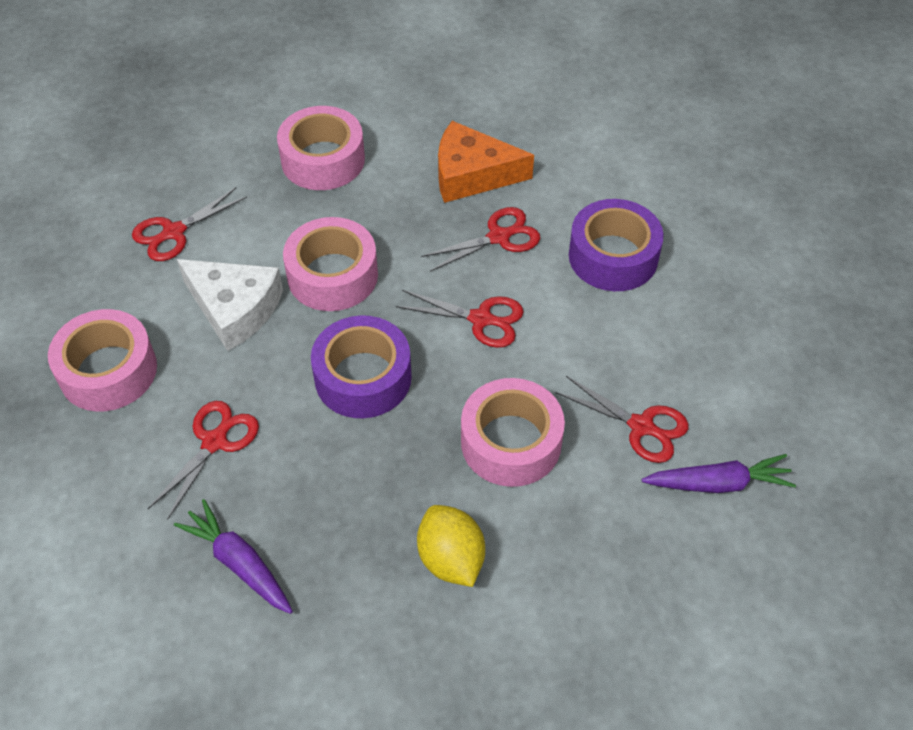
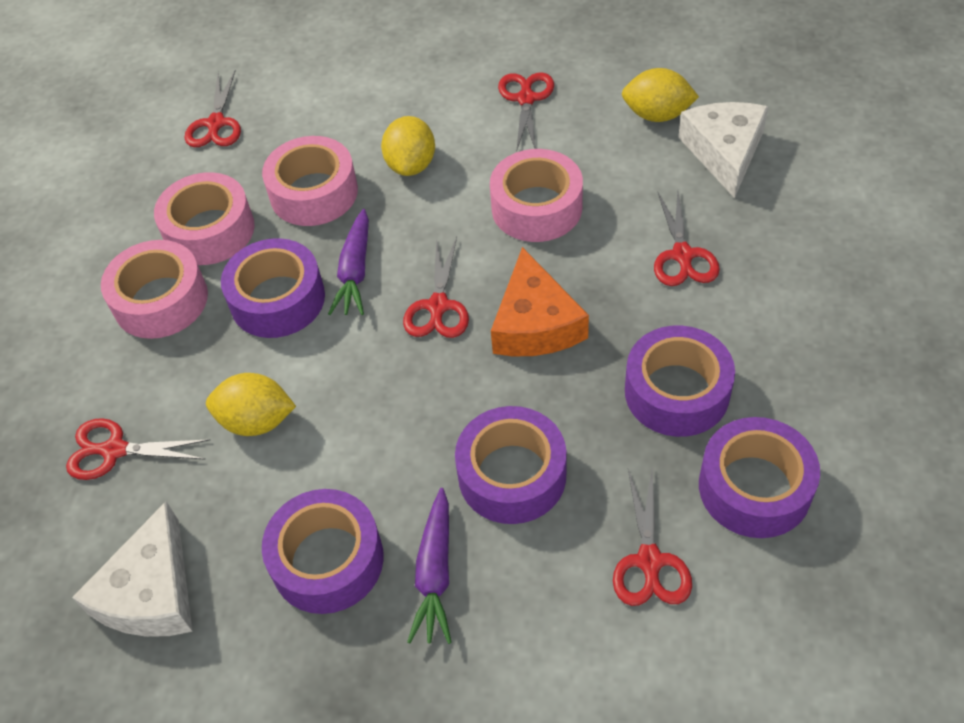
purple tape: [311,315,412,418] [569,199,664,291] = 2 -> [221,238,325,338] [262,489,384,614] [455,406,566,524] [625,325,735,437] [699,417,820,538] = 5
red scissors: [132,188,247,261] [148,401,259,520] [396,290,524,348] [421,207,540,272] [555,376,689,463] = 5 -> [66,418,210,480] [185,70,241,147] [403,237,469,338] [498,72,554,149] [613,469,692,606] [654,191,720,286] = 6
white cheese: [177,259,283,351] = 1 -> [72,501,193,637] [678,102,769,198] = 2
yellow lemon: [417,505,485,587] = 1 -> [206,373,296,436] [381,116,435,176] [622,68,699,122] = 3

